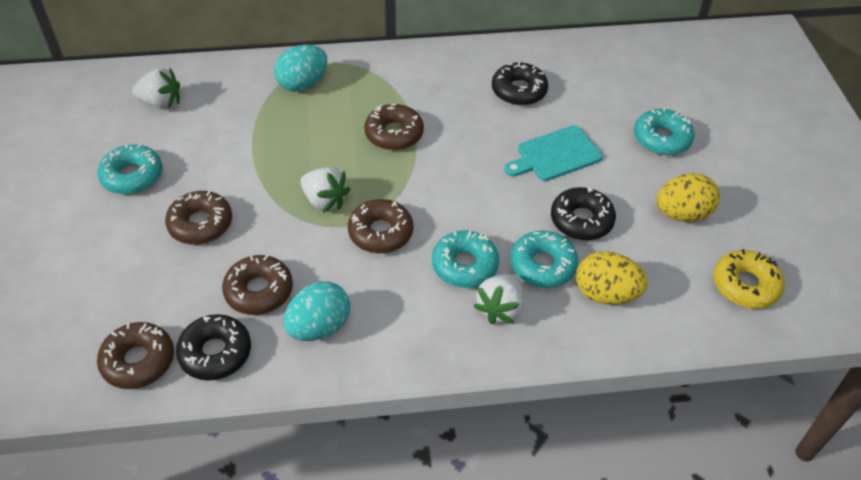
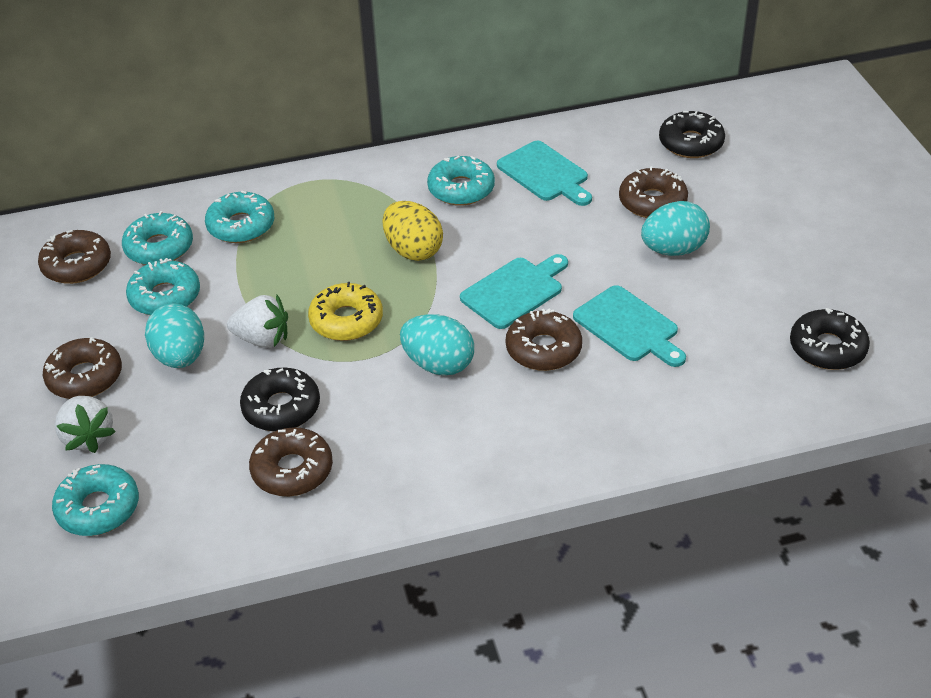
turquoise cutting board: [504,125,603,181] = 1 -> [460,254,568,329] [497,141,592,206] [573,285,686,367] = 3
turquoise donut: [98,144,163,194] [432,230,499,288] [510,231,578,288] [634,108,695,155] = 4 -> [52,464,139,536] [122,211,193,265] [126,258,200,315] [205,191,274,243] [427,156,495,206] = 5
turquoise egg: [274,44,327,91] [283,281,350,341] = 2 -> [145,303,204,368] [400,314,474,376] [641,201,710,256] = 3
white strawberry: [132,68,180,109] [300,167,350,213] [474,274,524,325] = 3 -> [55,396,116,453] [227,295,288,348] = 2
yellow egg: [576,251,648,304] [656,173,720,222] = 2 -> [383,201,443,261] = 1

